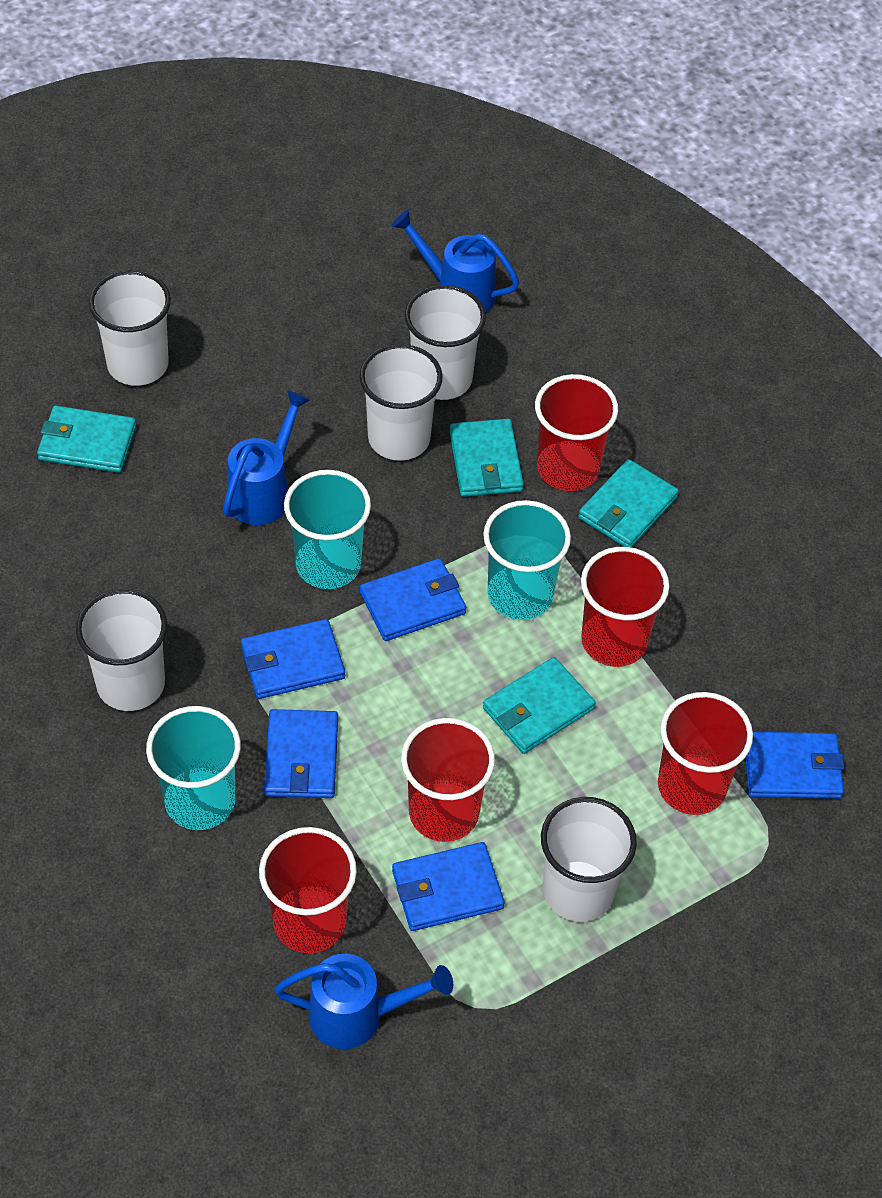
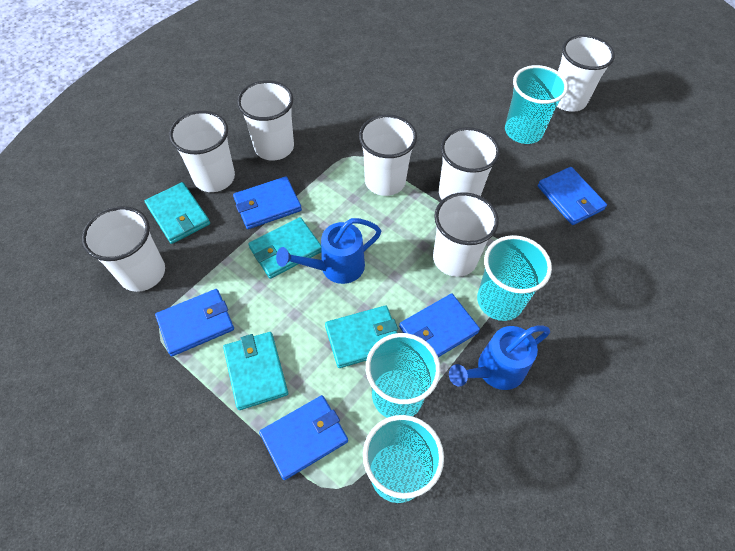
blue watering can: [223,390,310,525] [274,954,453,1049] [391,210,519,313] = 3 -> [276,218,381,284] [449,325,550,390] = 2
red cup: [259,827,357,953] [401,718,495,842] [535,374,618,491] [581,547,669,667] [658,692,753,815] = 5 -> none = 0
turquoise cup: [146,706,241,830] [284,470,371,589] [483,500,571,620] = 3 -> [363,415,444,503] [366,333,441,418] [477,235,552,321] [505,65,568,144] = 4
white cup: [76,589,167,711] [89,270,171,386] [359,344,443,461] [405,285,486,400] [541,797,637,922] = 5 -> [82,206,165,292] [169,111,235,192] [237,80,294,160] [359,114,417,196] [433,192,499,277] [439,127,500,200] [557,35,615,112] = 7

